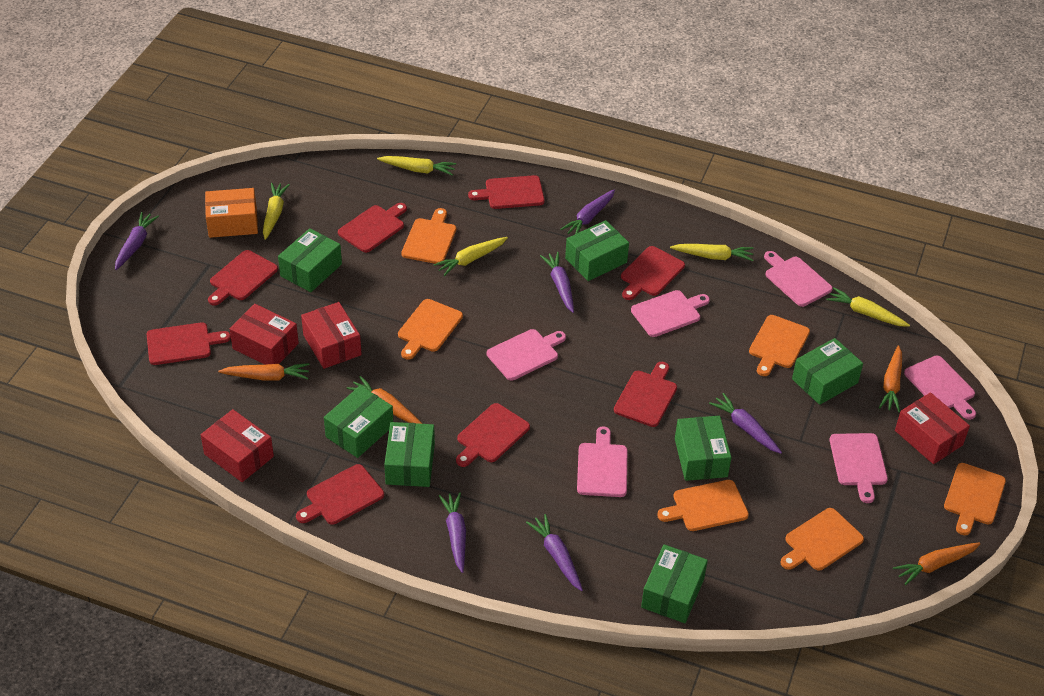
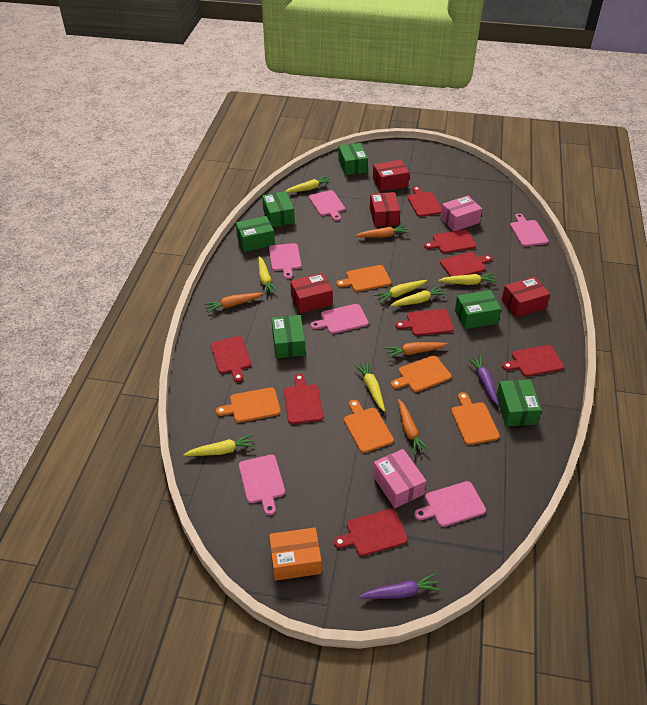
green box: [278,228,342,292] [324,386,393,458] [384,422,435,487] [565,220,629,281] [641,544,708,623] [675,416,732,481] [792,338,863,405] = 7 -> [236,216,275,252] [262,191,295,227] [272,315,305,358] [338,143,368,175] [455,290,501,329] [496,379,542,427] = 6
orange cutting board: [398,299,463,360] [401,208,456,264] [657,480,749,531] [749,315,810,376] [780,508,864,571] [944,463,1006,535] = 6 -> [216,387,281,423] [336,265,391,292] [344,400,394,453] [391,355,451,392] [451,392,500,445] = 5
pink box: none = 0 -> [373,449,426,508] [440,196,482,231] = 2
purple carrot: [115,212,159,270] [439,492,466,573] [526,514,583,591] [540,252,574,313] [560,189,615,234] [709,393,782,454] = 6 -> [358,573,441,599] [467,355,499,405] = 2
yellow carrot: [263,183,290,240] [377,156,456,176] [433,237,508,276] [670,244,753,261] [826,287,910,327] = 5 -> [183,434,256,456] [258,256,278,295] [286,176,333,193] [354,361,385,411] [374,280,427,303] [390,286,446,306] [438,273,497,285] = 7

